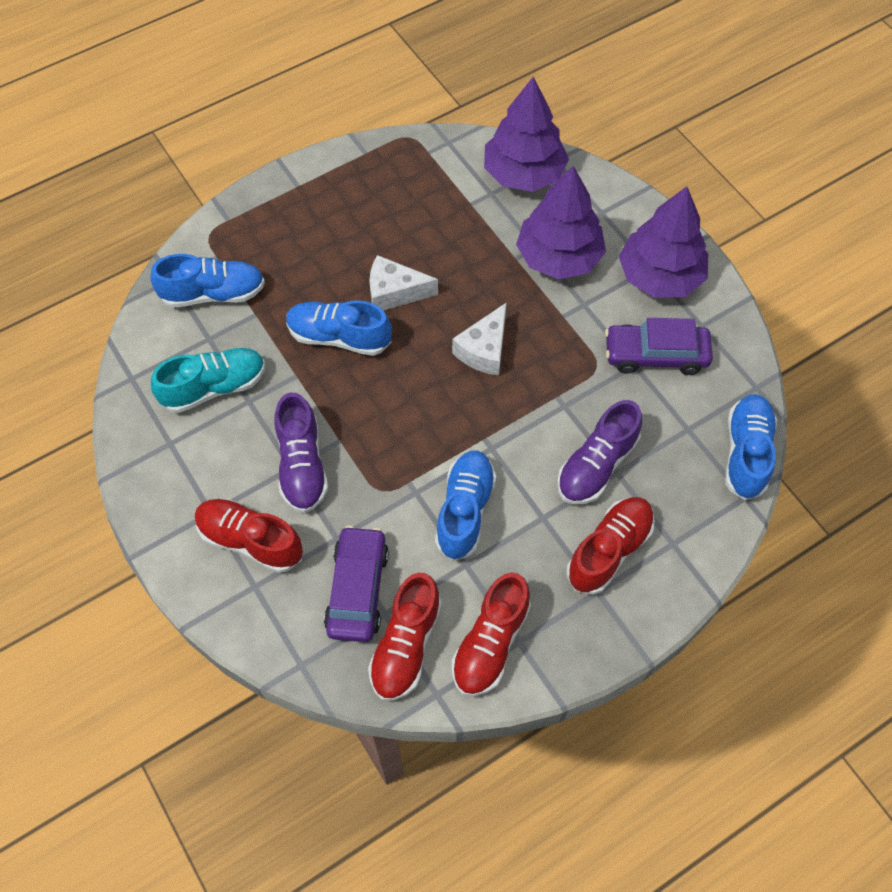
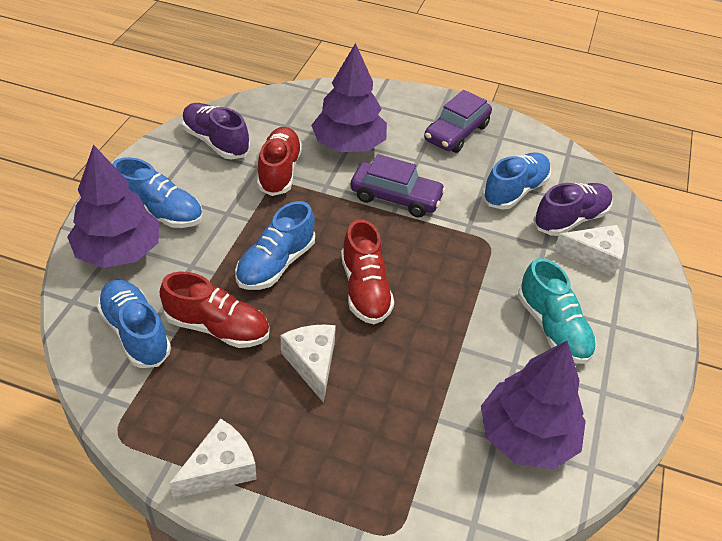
red shoe: [195,499,303,573] [368,573,442,701] [452,572,531,696] [567,497,655,595] = 4 -> [160,272,270,348] [257,127,302,196] [341,219,394,324] = 3
white cheese: [369,255,438,311] [452,302,507,376] = 2 -> [169,418,257,499] [281,325,336,403] [553,225,624,277] = 3

